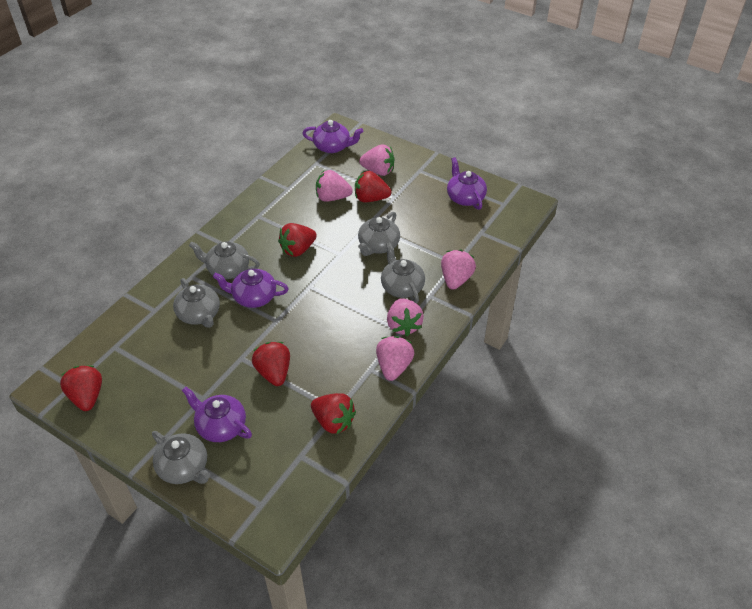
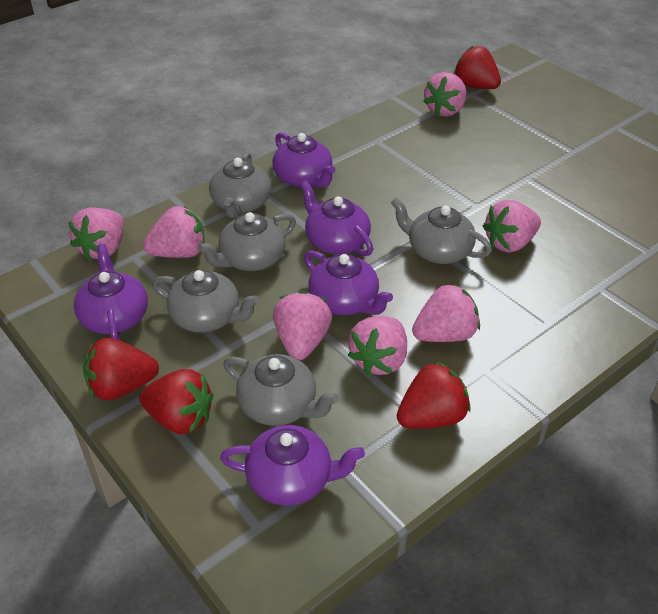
pink strawberry: [316,170,353,202] [359,144,395,176] [376,336,414,381] [387,298,424,336] [441,250,476,290] = 5 -> [68,207,123,260] [143,206,205,258] [273,291,332,360] [348,316,407,375] [412,284,480,342] [423,72,466,117] [483,200,541,253] = 7
purple teapot: [182,387,252,442] [213,269,289,308] [302,120,363,153] [447,157,487,210] = 4 -> [74,244,148,340] [220,425,365,506] [273,132,335,188] [300,180,373,256] [304,250,393,315] = 5
red strawberry: [60,365,102,411] [252,342,290,386] [278,223,317,257] [311,393,356,434] [355,171,391,202] = 5 -> [83,338,159,401] [139,369,213,434] [397,362,470,429] [454,46,501,89] = 4

